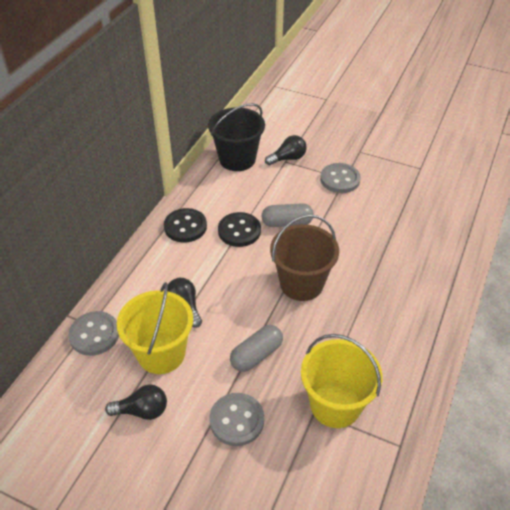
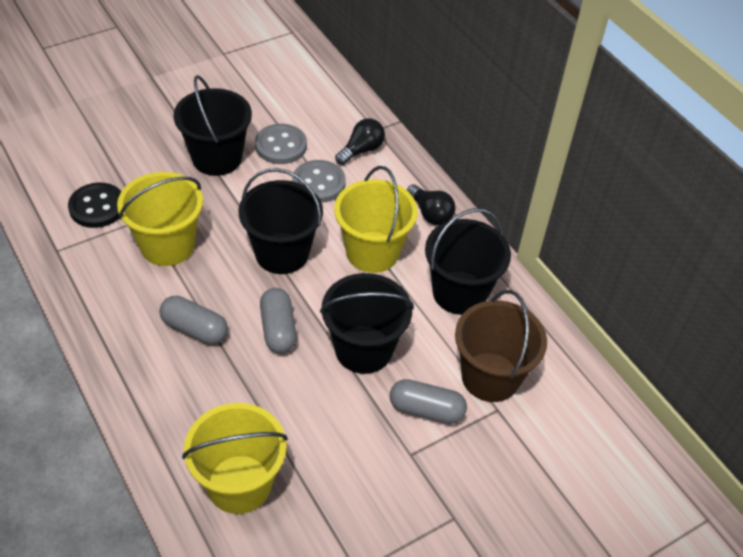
black bucket: [208,103,265,171] = 1 -> [174,75,252,176] [239,168,323,274] [320,273,414,374] [425,208,511,315] = 4
black button: [164,208,207,242] [218,212,261,247] = 2 -> [68,183,122,228] = 1
black light bulb: [105,384,167,420] [168,278,202,328] [265,135,307,165] = 3 -> [335,118,385,165] [407,184,455,225] = 2
grey button: [68,311,119,356] [209,393,264,446] [320,163,361,193] = 3 -> [255,124,307,164] [292,160,346,203] = 2
grey capsule: [230,325,283,372] [262,203,314,227] = 2 -> [159,296,228,344] [260,288,297,354] [390,379,467,424] = 3
yellow bucket: [117,282,193,374] [301,334,382,428] = 2 -> [117,172,203,266] [182,403,288,514] [334,166,418,273] = 3

